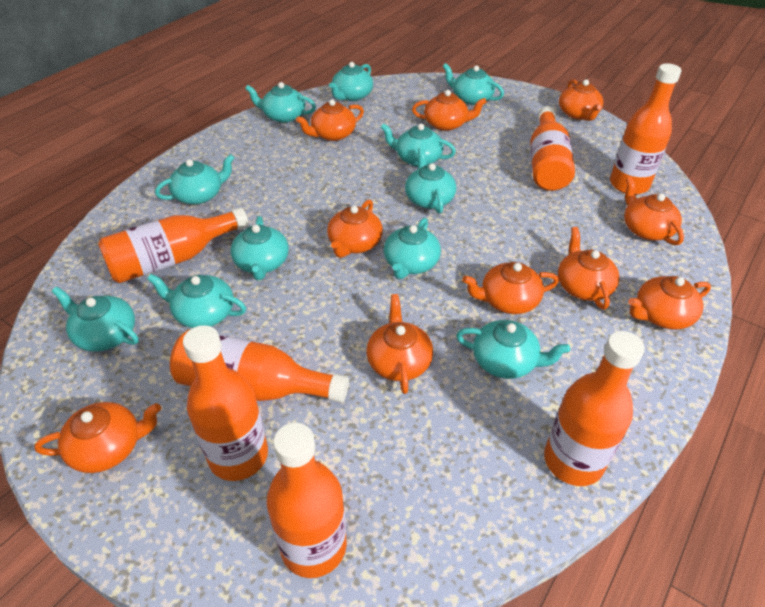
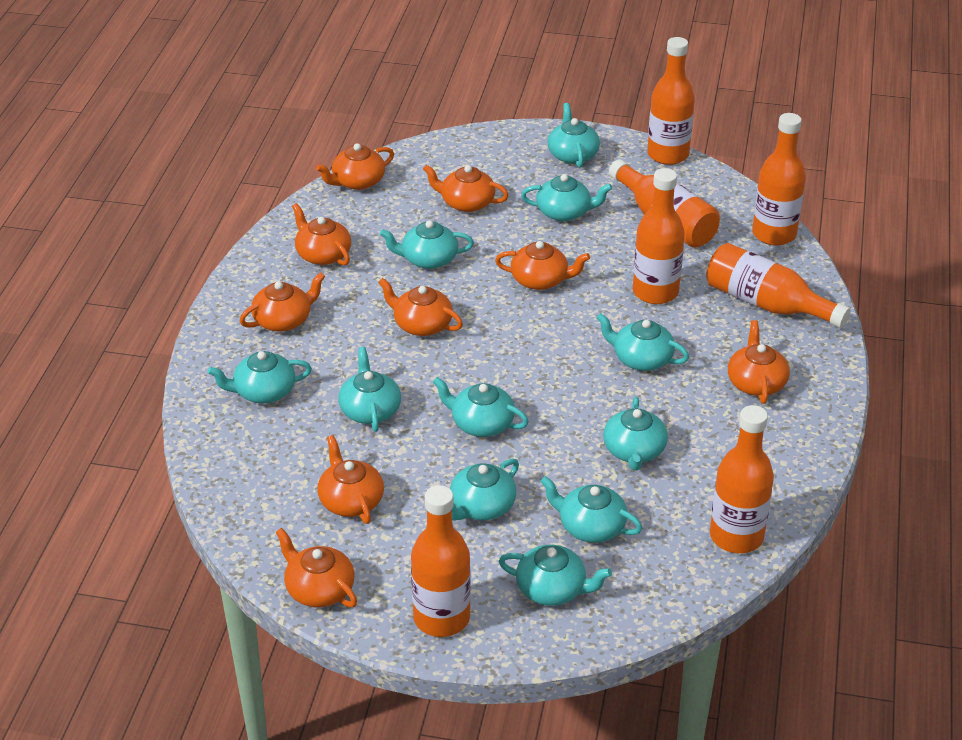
orange teapot: [35,402,161,473] [296,99,364,141] [327,200,383,258] [366,294,433,394] [412,90,487,131] [462,262,559,314] [558,227,620,310] [559,79,603,121] [624,177,684,245] [628,276,711,330] = 10 -> [240,272,325,332] [276,528,357,607] [292,203,351,266] [316,143,394,190] [318,435,384,524] [378,278,463,336] [423,165,509,212] [495,241,590,290] [728,320,790,404] = 9

